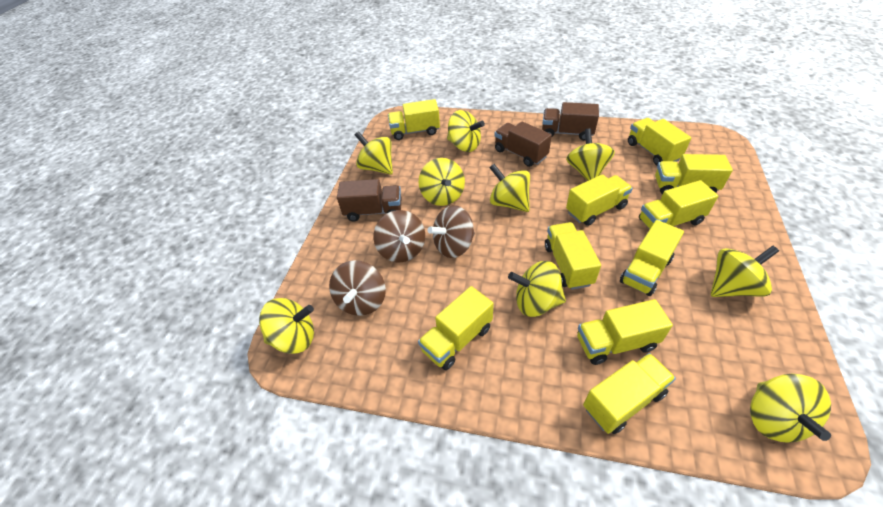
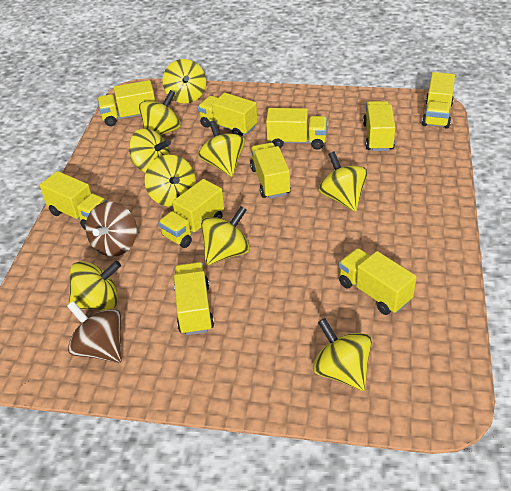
brown spinning top: [329,260,386,316] [374,210,425,262] [427,205,475,258] = 3 -> [67,301,122,363] [86,202,137,257] = 2
brown truck: [337,179,402,222] [494,121,552,167] [542,102,599,140] = 3 -> none = 0

